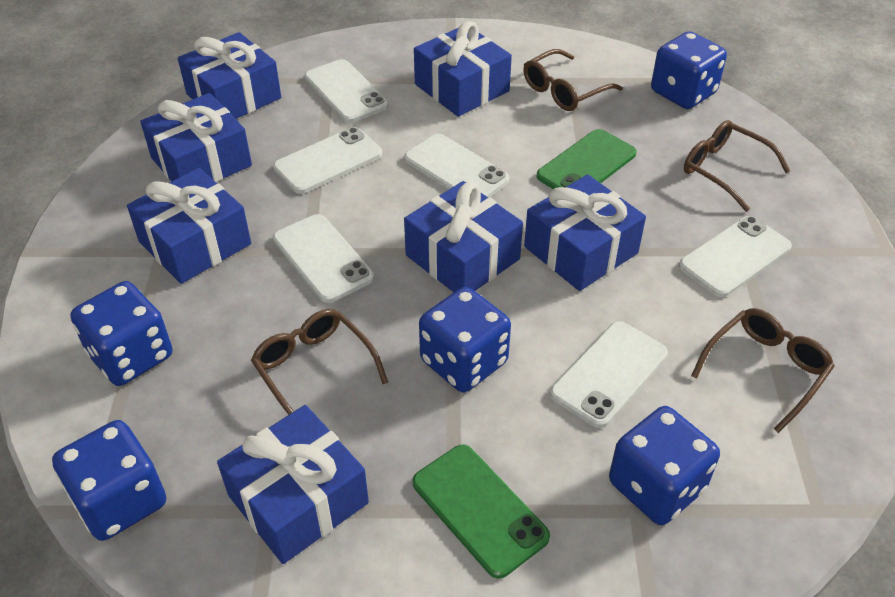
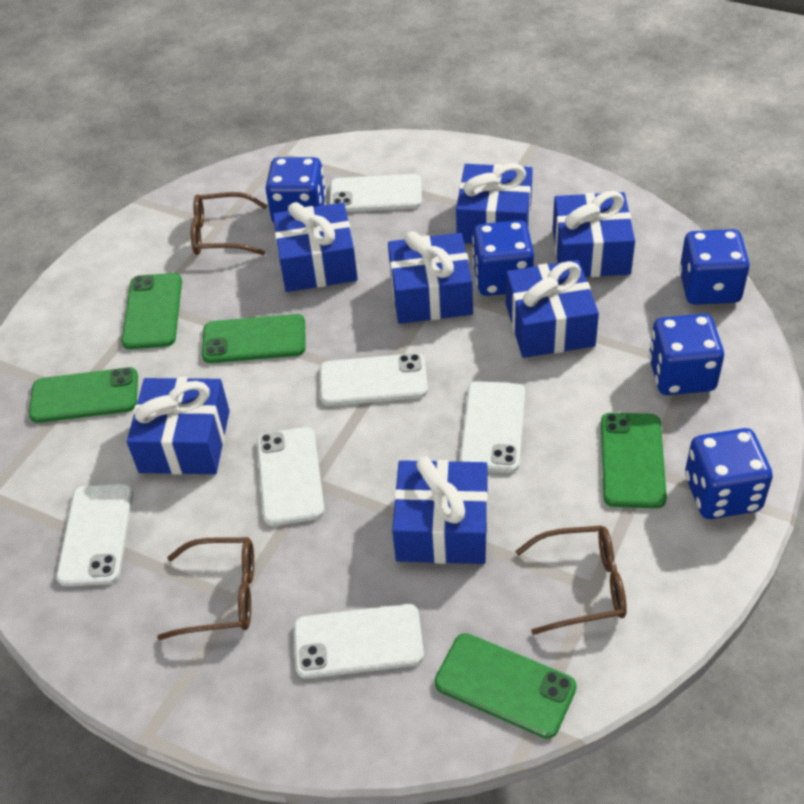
brown glasses: [251,309,388,415] [523,49,623,111] [684,120,790,212] [691,308,835,433] = 4 -> [157,537,254,640] [191,192,267,255] [515,525,627,635] = 3
green phone: [413,445,550,579] [537,129,637,189] = 2 -> [29,367,138,423] [121,273,182,349] [202,314,305,363] [435,633,577,739] [601,413,667,508] = 5

